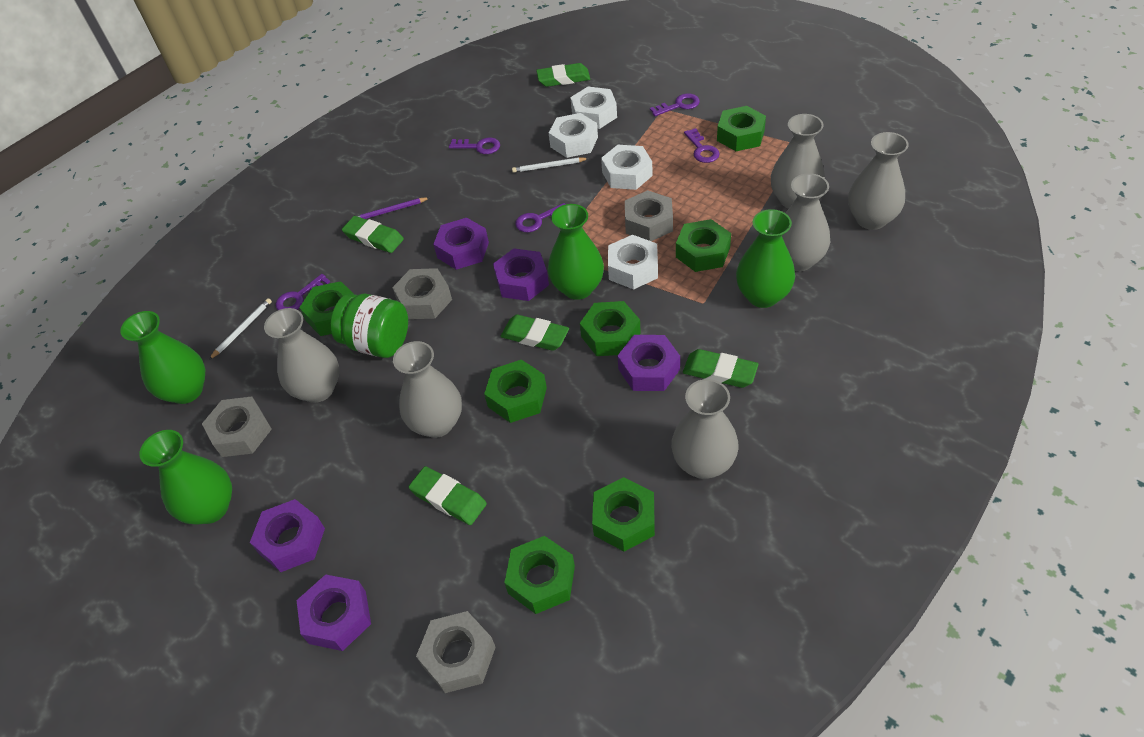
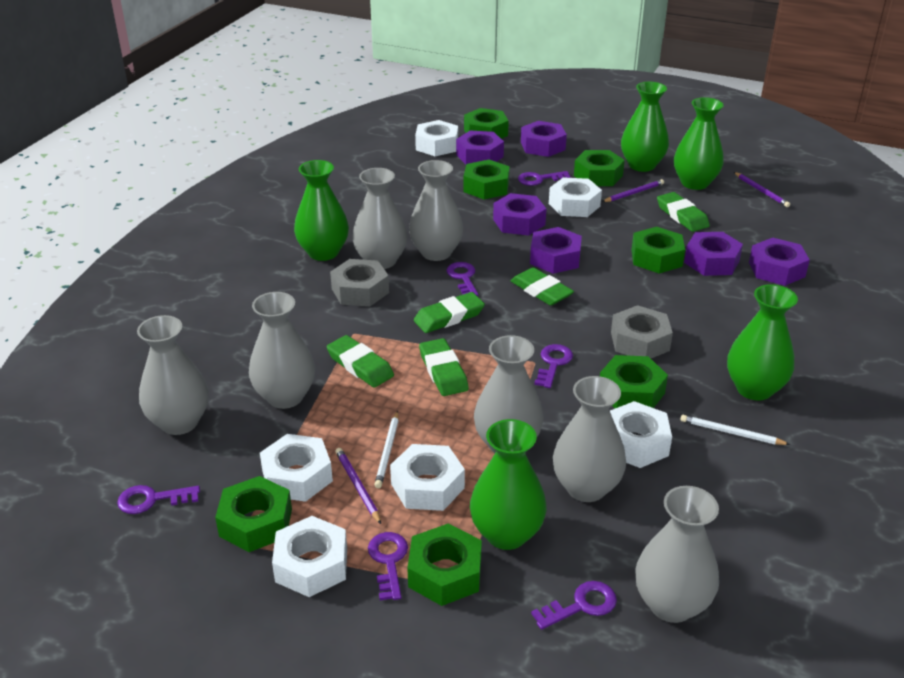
green jar: [331,294,408,358] = 1 -> none = 0
green vase: [120,311,205,404] [139,430,232,525] [548,204,604,300] [736,209,795,308] = 4 -> [294,160,349,261] [470,419,547,550] [621,82,669,172] [674,97,724,190] [727,284,798,400] = 5
grey nut: [202,397,272,457] [392,268,452,319] [416,611,496,693] [625,190,673,241] = 4 -> [330,259,389,306] [611,305,673,358] = 2
grey vase: [264,308,339,403] [393,341,462,438] [671,379,739,479] [771,114,825,209] [782,173,830,271] [848,132,909,230] = 6 -> [137,315,209,435] [249,292,315,409] [352,168,407,269] [409,160,463,261] [474,335,543,453] [553,376,626,502] [635,486,719,623] = 7
purple key: [276,274,330,310] [449,138,500,154] [515,203,566,232] [650,93,700,116] [684,128,720,163] = 5 -> [117,485,200,514] [368,532,408,600] [446,262,479,296] [518,171,571,186] [531,581,617,630] [534,344,573,388] = 6
purple nut: [250,499,325,572] [297,574,371,651] [433,218,489,270] [493,248,549,301] [617,335,680,391] = 5 -> [456,131,504,165] [493,193,546,236] [521,121,567,157] [530,227,582,274] [684,232,743,276] [749,238,810,286] = 6
purple pencil: [357,197,429,219] = 1 -> [335,448,381,524] [602,179,664,202] [734,172,790,207] = 3
white nut: [549,113,598,158] [570,86,617,129] [601,145,653,190] [608,235,658,290] = 4 -> [260,434,333,502] [272,516,347,597] [390,444,465,511] [415,120,458,156] [549,177,602,217] [610,401,672,468] = 6

